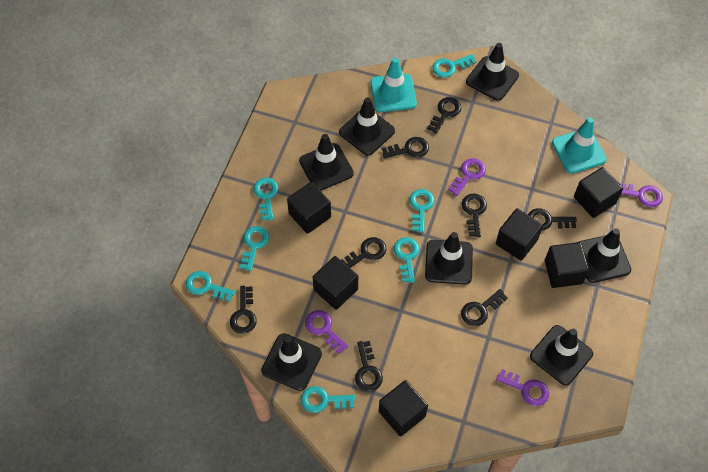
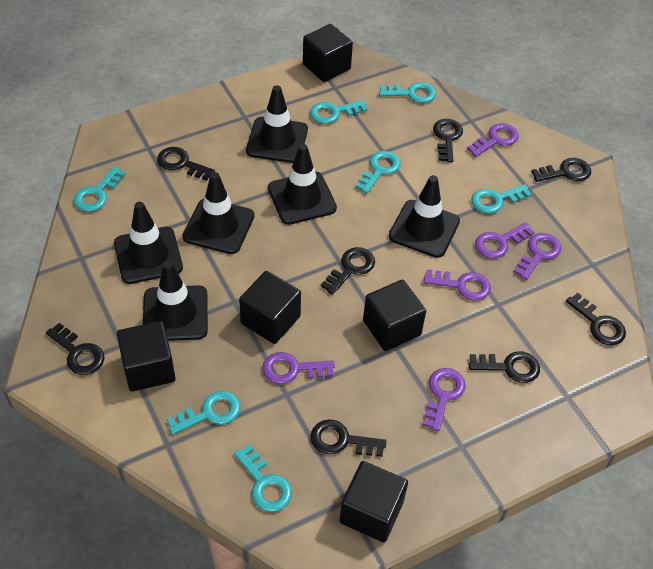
black cube: [287,182,331,234] [313,256,358,310] [379,380,428,436] [496,208,543,261] [545,242,589,288] [574,167,623,218] = 6 -> [117,321,176,392] [239,271,301,344] [303,24,353,82] [340,461,408,542] [363,280,426,351] = 5
black traffic cone: [261,333,322,391] [299,134,354,191] [339,97,395,156] [425,232,473,285] [466,43,519,101] [530,325,593,385] [579,228,631,283] = 7 -> [114,202,183,284] [143,261,208,341] [182,172,254,254] [246,85,308,163] [268,144,337,225] [389,175,460,258] = 6
purple key: [305,310,348,354] [448,158,486,196] [496,369,549,406] [619,183,663,207] = 4 -> [262,352,335,384] [423,368,466,431] [424,269,491,301] [467,123,519,157] [475,222,534,259] [514,233,561,280] = 6
turquoise traffic cone: [370,58,417,112] [552,117,607,174] = 2 -> none = 0

